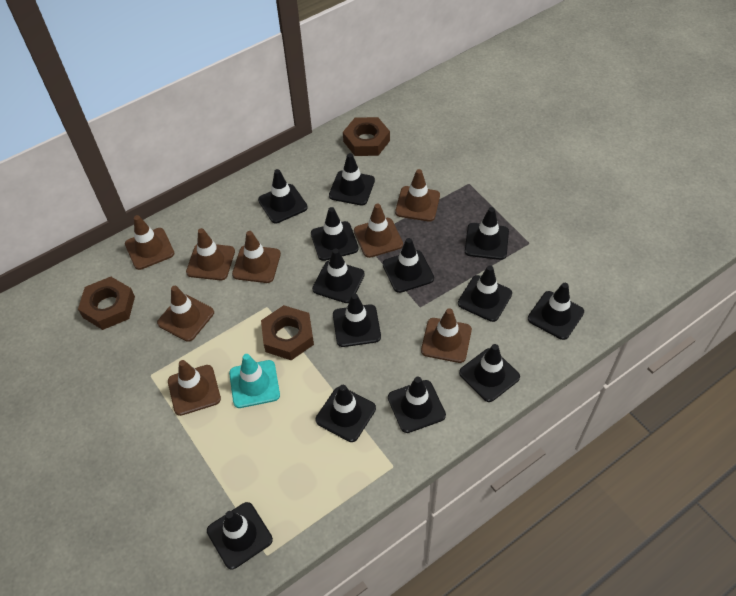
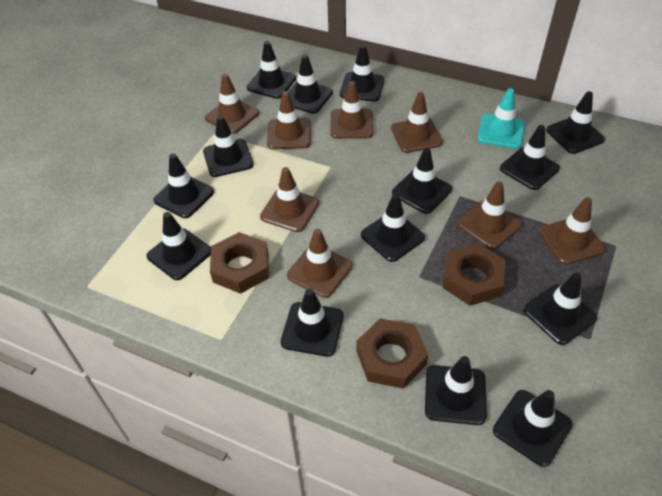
black traffic cone: [207,502,273,569] [258,169,308,223] [311,207,359,261] [312,249,365,303] [315,385,376,442] [329,153,375,205] [333,294,381,347] [383,238,434,293] [388,377,446,433] [458,265,512,322] [459,344,520,402] [465,207,509,260] [528,283,584,340] = 13 -> [147,212,211,280] [153,154,214,218] [203,115,254,177] [247,41,296,99] [281,288,344,357] [289,55,333,114] [340,45,384,102] [361,194,425,262] [392,148,452,214] [425,356,487,425] [493,390,573,467] [500,125,560,190] [523,273,597,345] [546,91,605,154] = 14

